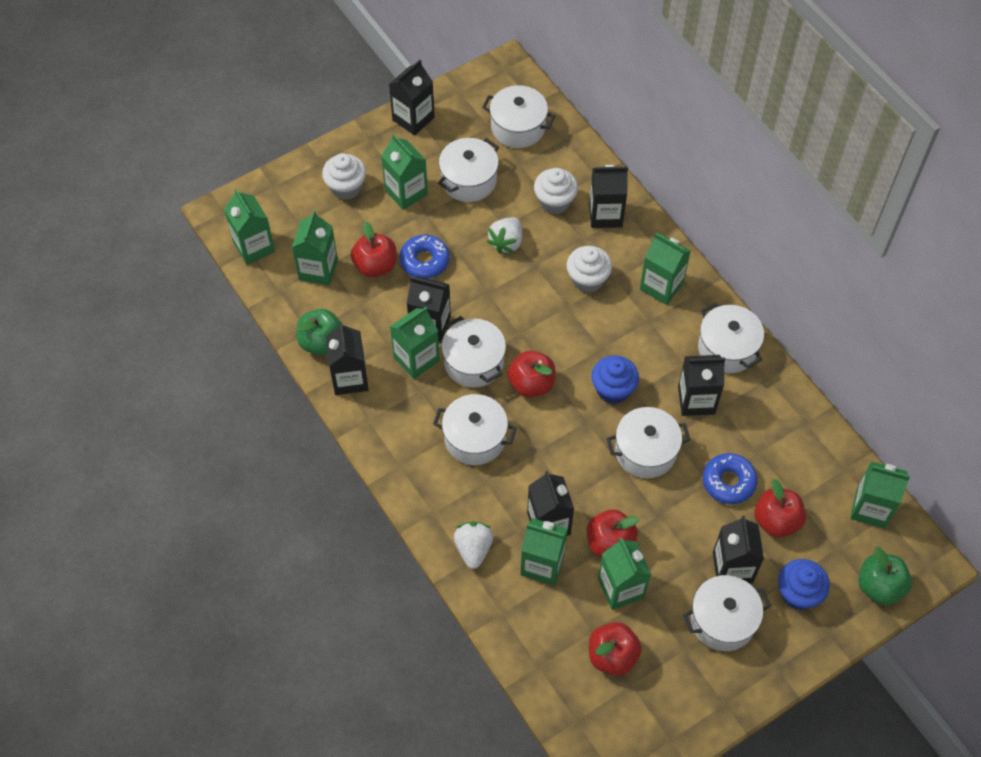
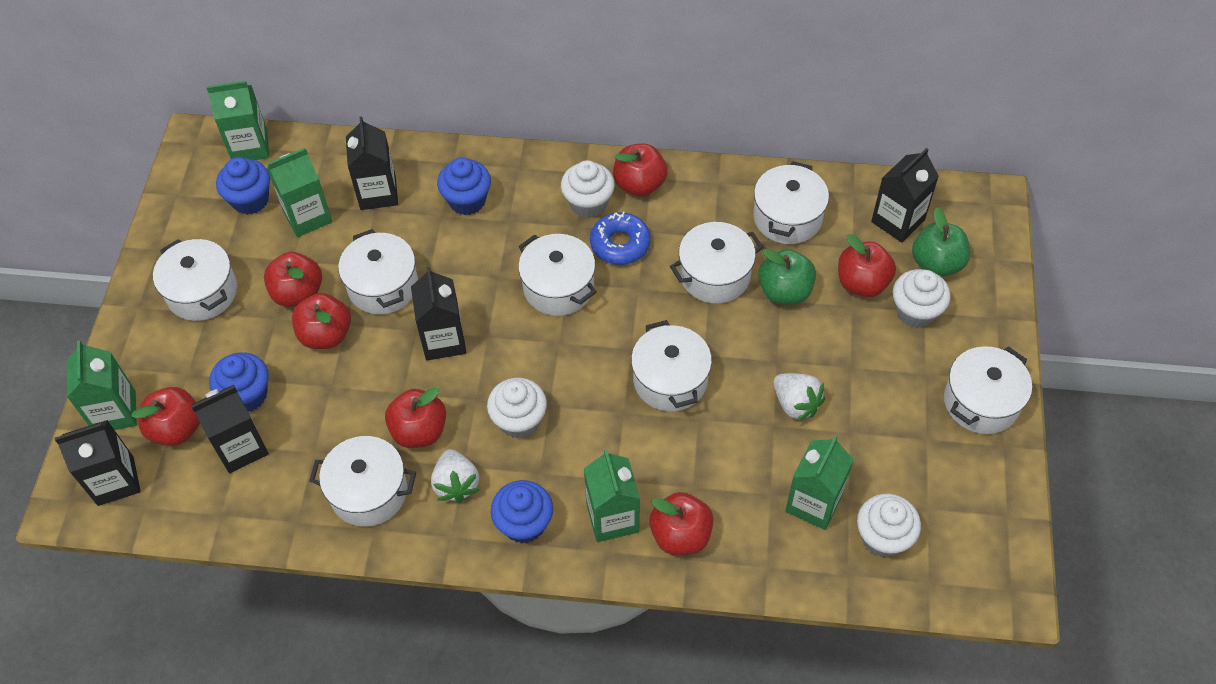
black carton: [326,322,369,395] [389,60,434,135] [406,276,451,343] [527,471,574,536] [589,165,628,228] [678,355,725,416] [713,516,764,584] = 7 -> [55,420,141,506] [191,385,269,473] [346,117,398,210] [411,267,466,361] [871,148,939,243] = 5
blue cupcake: [591,355,639,404] [778,559,830,610] = 2 -> [209,352,269,411] [216,157,270,215] [437,158,491,215] [491,480,553,543] = 4
blue donut: [400,235,450,279] [703,453,758,504] = 2 -> [590,212,651,265] = 1
green carton: [224,189,275,265] [292,210,338,285] [381,134,428,210] [390,307,440,379] [520,518,568,585] [598,538,651,610] [640,233,691,305] [850,461,910,528] = 8 -> [67,341,137,430] [206,81,269,160] [267,148,332,237] [584,449,640,542] [785,435,854,530] = 5
red apple: [351,222,396,278] [508,351,555,398] [587,509,639,557] [589,622,642,676] [754,479,806,538] = 5 -> [131,387,200,446] [264,252,322,307] [292,293,351,349] [385,387,446,448] [613,144,667,197] [649,492,714,555] [838,234,896,297] = 7
white cupcake: [322,153,366,200] [534,168,578,214] [567,246,612,293] = 3 -> [487,378,547,439] [561,160,615,218] [857,494,921,558] [893,269,951,328] = 4
white pot: [433,394,517,465] [438,138,499,202] [442,316,506,388] [482,85,555,148] [606,407,691,478] [683,575,771,651] [698,302,764,373] = 7 -> [153,239,237,321] [309,436,416,527] [338,229,418,314] [518,234,597,316] [631,320,712,411] [670,222,763,304] [753,161,829,244] [944,346,1032,434] = 8

